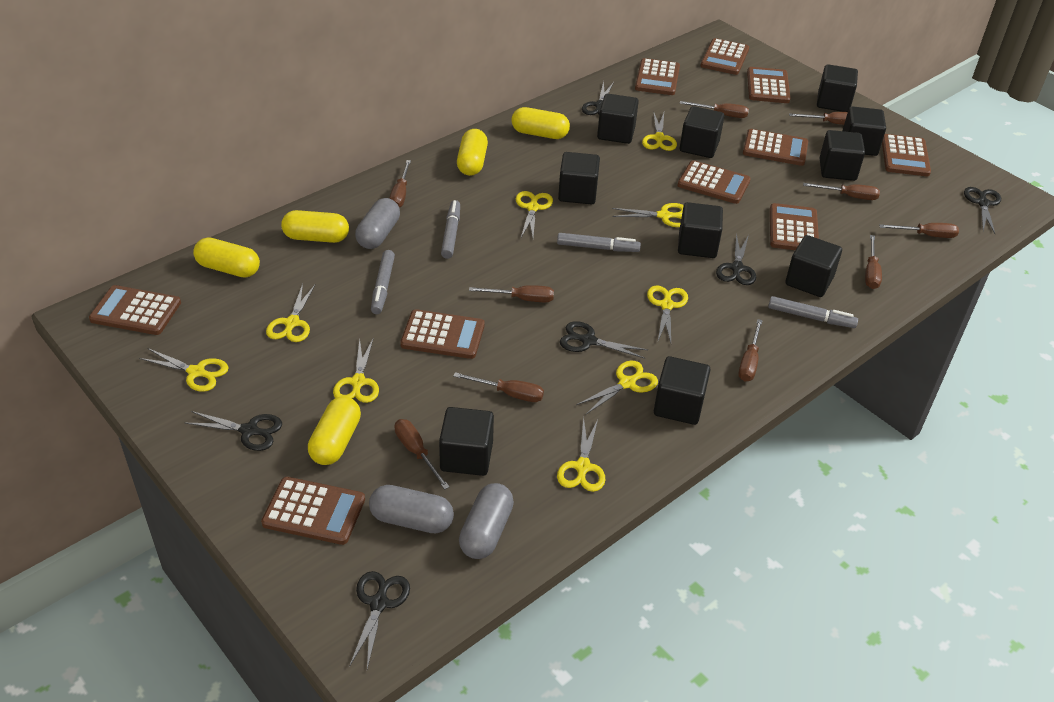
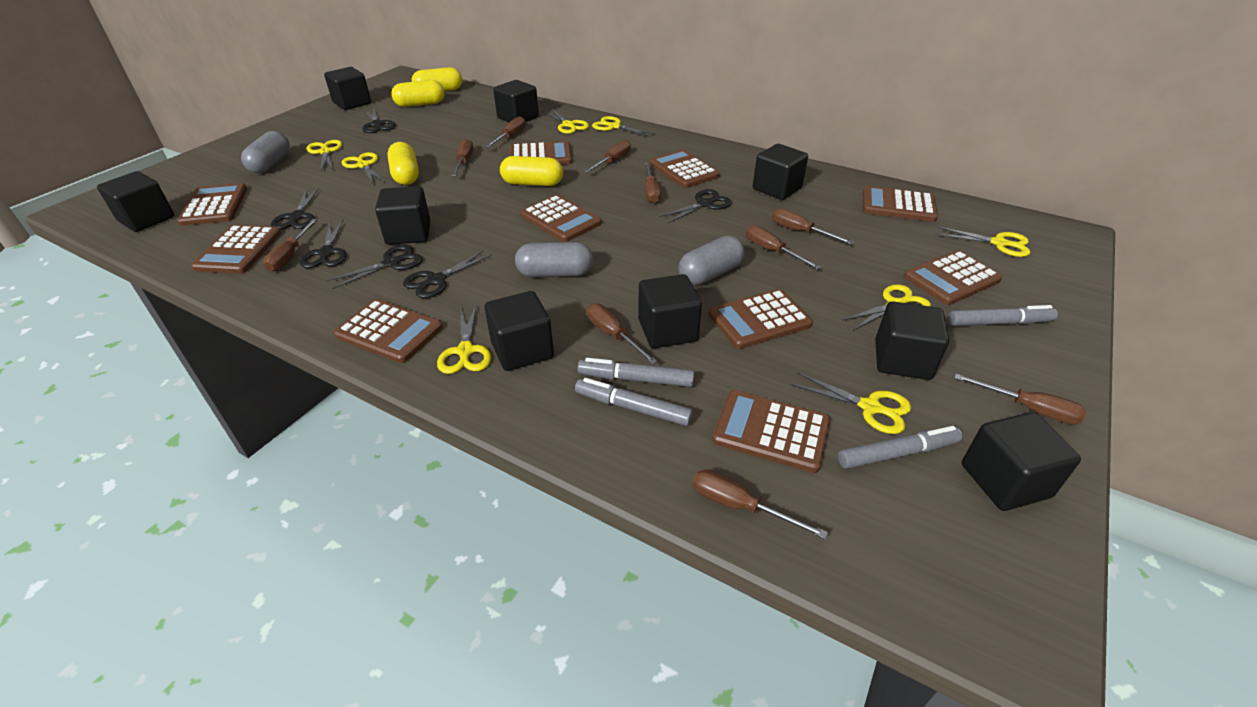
black cube: [439,407,494,476] [558,152,600,204] [597,94,639,144] [654,356,710,425] [678,202,723,258] [680,106,724,158] [785,235,842,297] [817,64,858,112] [819,130,865,181] [843,106,886,156] = 10 -> [97,171,174,232] [324,67,371,110] [375,186,431,245] [484,291,554,371] [493,80,539,122] [638,274,702,348] [753,144,808,200] [875,301,949,380] [962,412,1081,511] = 9
yellow capsule: [193,237,260,278] [281,210,349,243] [308,396,361,465] [457,129,488,176] [511,107,570,139] = 5 -> [387,142,419,185] [391,80,445,107] [412,67,462,91] [500,156,563,186] = 4
yellow scissors: [139,348,229,392] [266,284,316,342] [333,337,379,403] [516,191,553,237] [557,417,606,492] [576,361,658,414] [612,203,684,227] [642,111,677,151] [647,285,688,343] = 9 -> [307,140,343,172] [342,152,385,183] [437,305,491,374] [542,109,589,134] [592,116,656,137] [791,372,911,434] [842,284,931,330] [937,227,1030,257] = 8

